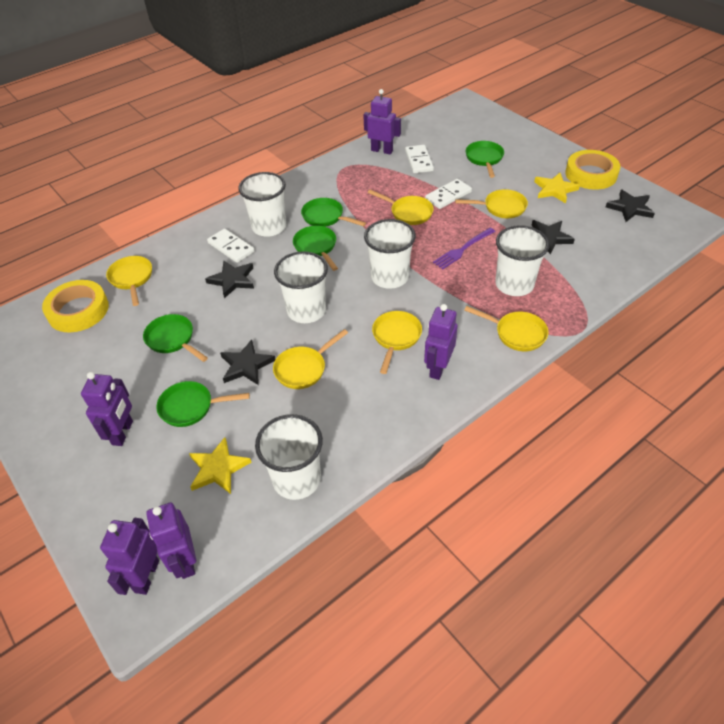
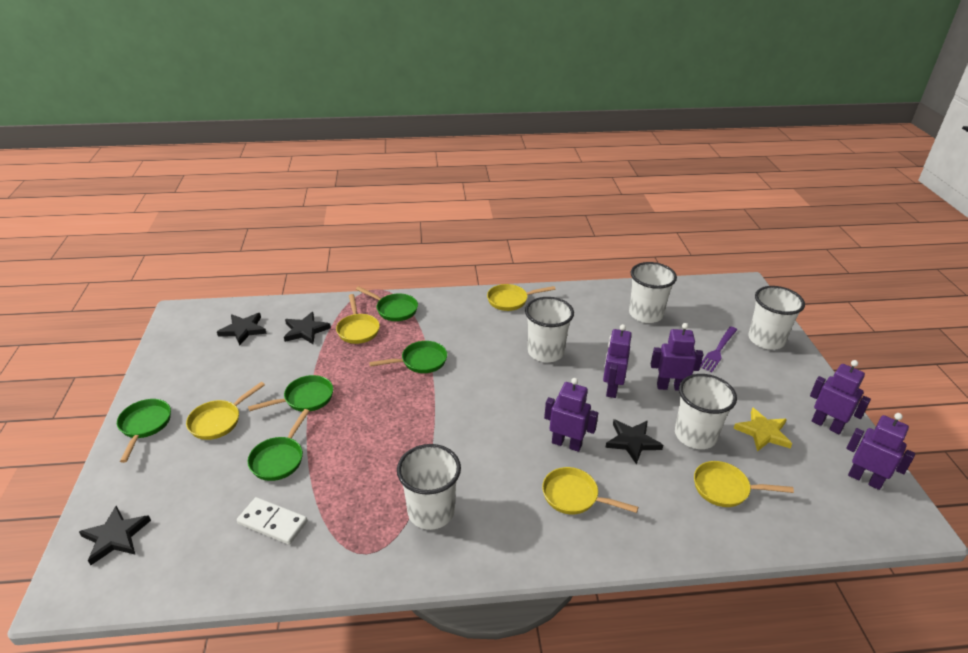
white domino: [207,229,255,263] [405,145,434,173] [425,179,472,209] = 3 -> [237,497,307,545] = 1
yellow pan: [106,256,152,306] [273,329,348,389] [368,190,434,225] [372,311,422,374] [455,189,528,218] [464,306,549,351] = 6 -> [186,382,265,440] [336,294,380,344] [487,284,555,311] [542,467,638,514] [694,461,794,507] = 5
yellow star: [189,437,252,494] [534,173,580,203] = 2 -> [733,407,792,452] = 1
yellow tape: [42,280,109,332] [565,150,621,190] = 2 -> none = 0

